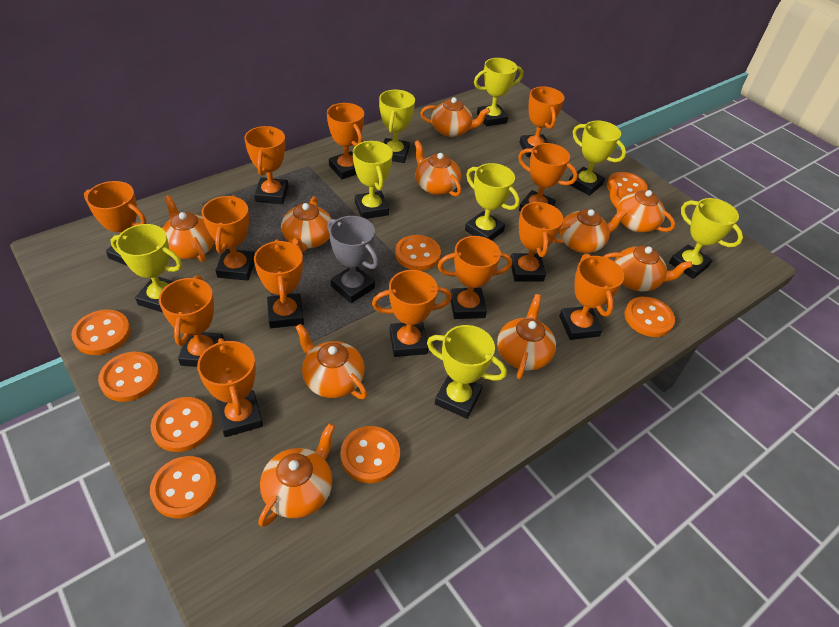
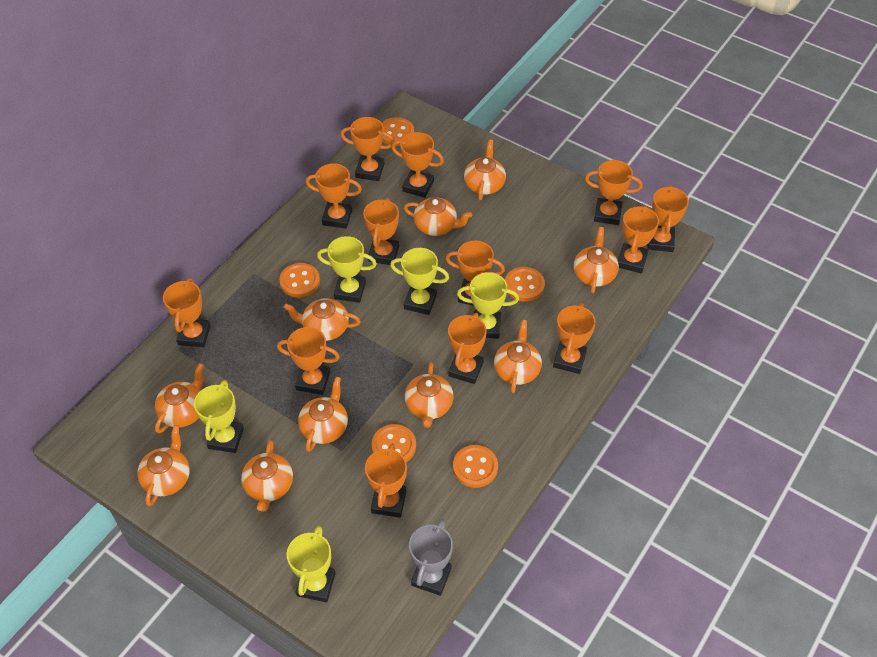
orange button: [71,310,131,355] [98,352,160,402] [150,456,217,519] [151,397,214,452] [340,426,400,483] [395,235,441,271] [607,172,648,199] [625,296,675,337] = 8 -> [279,263,320,298] [371,424,416,462] [382,117,414,146] [453,445,498,488] [505,267,545,302] = 5
yellow trophy: [111,224,182,312] [353,141,393,219] [379,90,415,163] [427,325,507,419] [465,163,520,240] [474,58,523,126] [569,120,626,196] [669,198,743,279] = 8 -> [194,380,244,453] [287,526,336,602] [317,236,377,303] [390,248,449,315] [457,272,519,339] = 5

